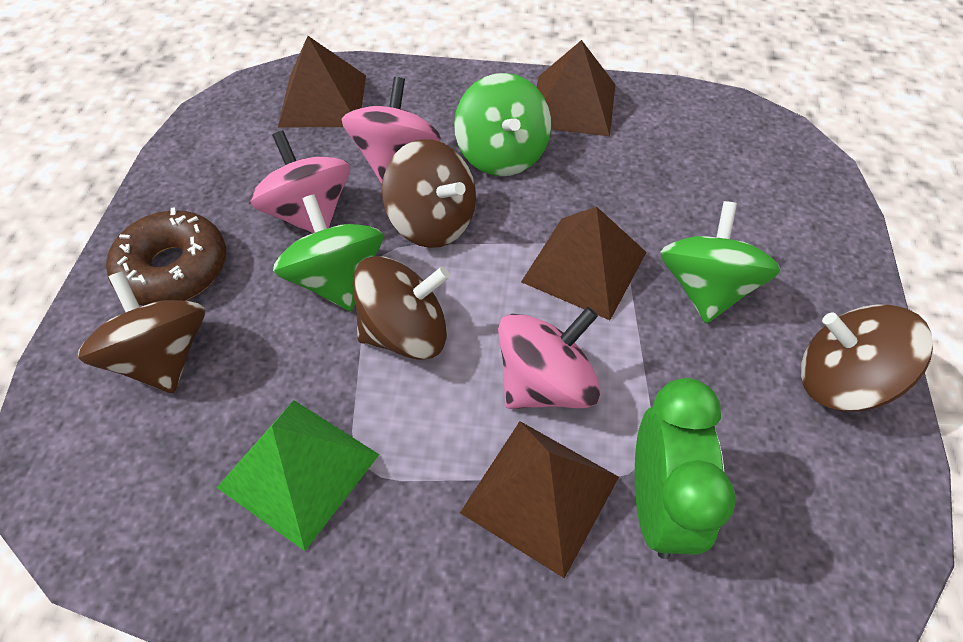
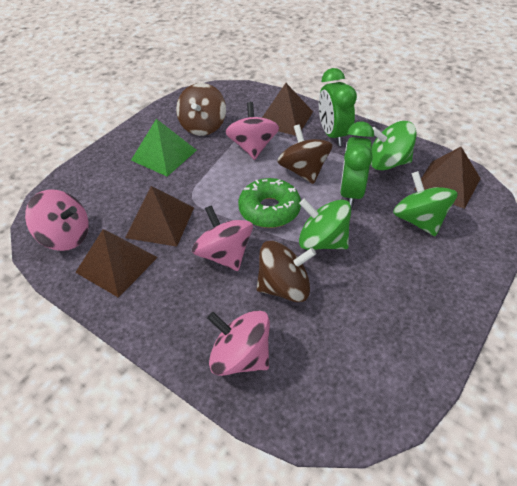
brown donut: [106,207,226,306] = 1 -> none = 0
brown spinning top: [78,271,205,393] [353,256,450,360] [382,139,476,248] [801,304,933,412] = 4 -> [176,83,226,136] [257,241,316,302] [277,124,332,184] = 3
green clock: [635,378,736,559] = 1 -> [319,68,357,146] [340,121,374,208] = 2
green donut: none = 0 -> [238,178,301,228] = 1
pink spinning top: [249,131,350,234] [342,77,441,184] [498,307,600,409] = 3 -> [25,190,89,251] [192,205,253,271] [207,310,270,376] [225,102,279,160] = 4

